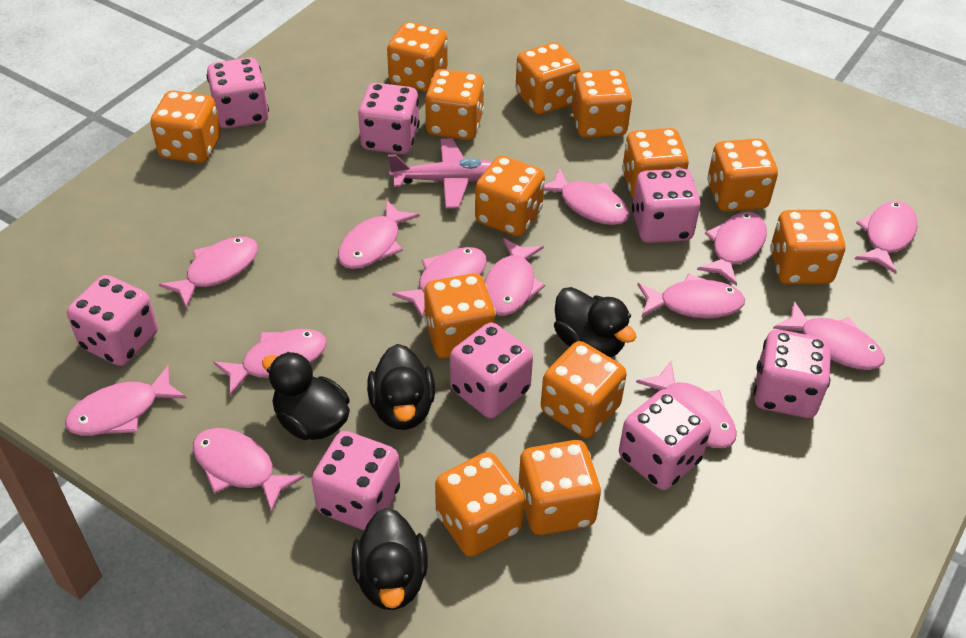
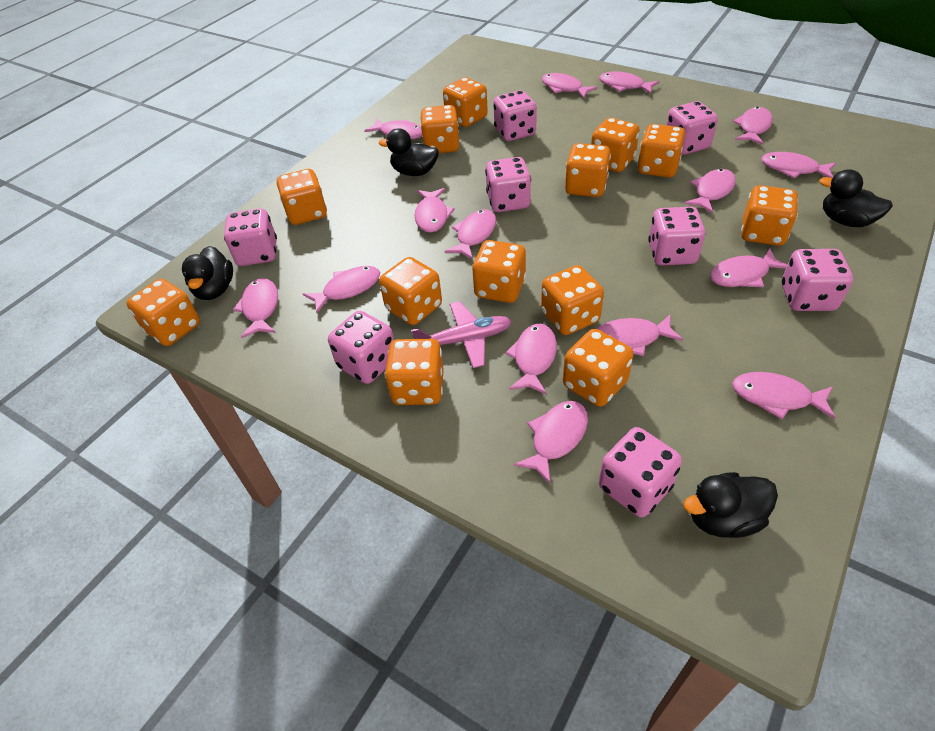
pink fish: [65,365,187,436] [159,237,258,308] [193,428,305,513] [213,329,327,396] [338,200,420,269] [392,247,487,318] [484,238,545,315] [544,168,630,225] [636,361,737,448] [637,273,745,318] [697,212,767,286] [773,301,885,370] [855,201,918,274] = 13 -> [233,278,278,338] [303,266,380,313] [364,118,422,139] [414,188,455,233] [445,209,496,260] [505,324,557,395] [514,401,588,484] [542,73,598,98] [597,314,683,356] [599,71,659,94] [684,169,736,213] [710,248,787,287] [732,372,836,419] [733,107,773,145] [761,152,836,179] = 15

